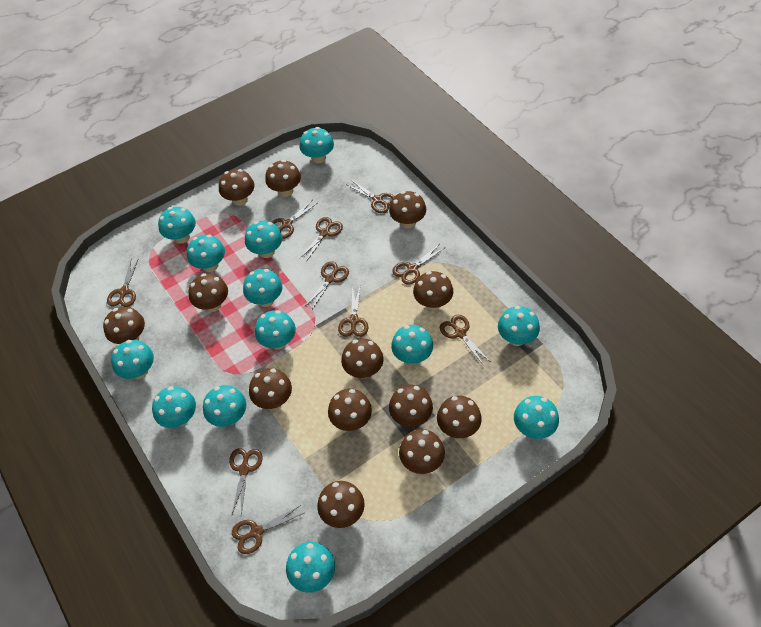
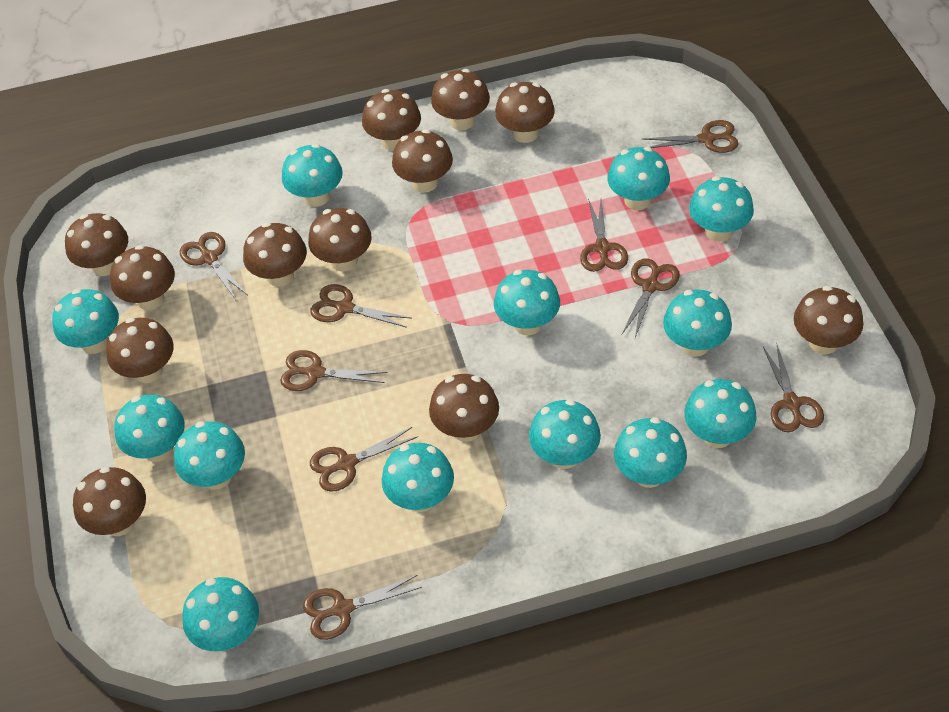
brown mushroom: [103,307,145,344] [189,273,228,312] [219,169,254,206] [249,368,292,409] [265,160,301,197] [317,481,365,528] [328,389,372,431] [341,338,384,378] [389,191,426,229] [389,385,433,427] [399,429,445,474] [413,271,453,310] [437,396,482,438] = 13 -> [65,213,128,276] [73,467,146,536] [106,318,174,383] [110,245,175,310] [243,222,307,287] [308,208,372,272] [362,89,421,151] [392,129,453,193] [429,374,499,442] [431,69,490,130] [495,82,555,143] [794,286,863,354] = 12
brown scissors: [107,260,138,307] [229,448,263,516] [232,505,304,554] [271,201,317,239] [299,217,343,262] [305,261,349,309] [338,285,368,337] [346,180,395,213] [392,245,444,285] [440,315,490,366] = 10 -> [180,232,248,300] [280,350,388,391] [303,575,422,640] [310,284,412,328] [310,427,418,492] [580,198,628,272] [622,258,680,338] [642,120,739,153] [763,345,824,432] = 9

